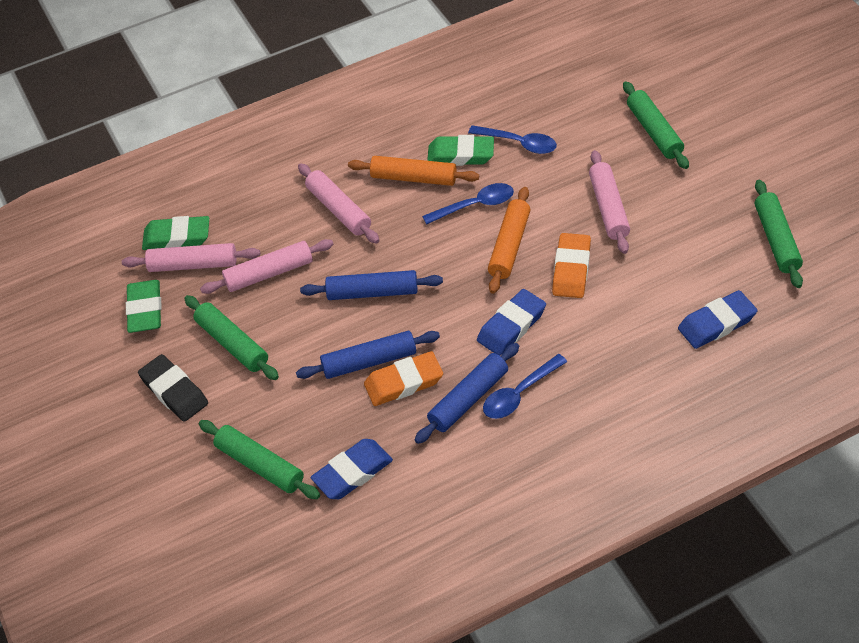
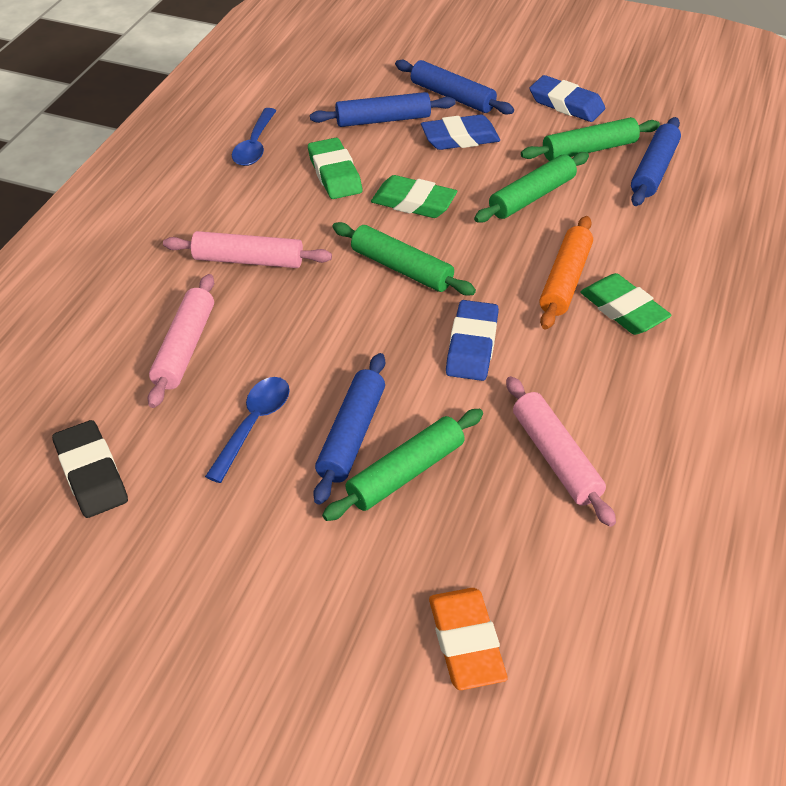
blue rolling pin: [296,331,440,379] [300,270,443,300] [415,343,519,444] = 3 -> [310,92,456,127] [313,353,385,505] [395,59,514,115] [631,117,681,206] = 4
blue spoon: [422,183,514,225] [468,125,557,154] [483,354,567,419] = 3 -> [205,377,290,483] [232,108,277,166] = 2
orange eraser: [364,351,443,406] [552,233,591,298] = 2 -> [429,588,508,690] = 1
orange rolling pin: [348,156,479,186] [488,187,530,294] = 2 -> [539,216,593,329] = 1
pink rolling pin: [122,243,260,272] [200,239,334,294] [298,163,379,243] [589,150,630,254] = 4 -> [148,274,214,408] [163,231,332,268] [506,376,616,527] = 3

